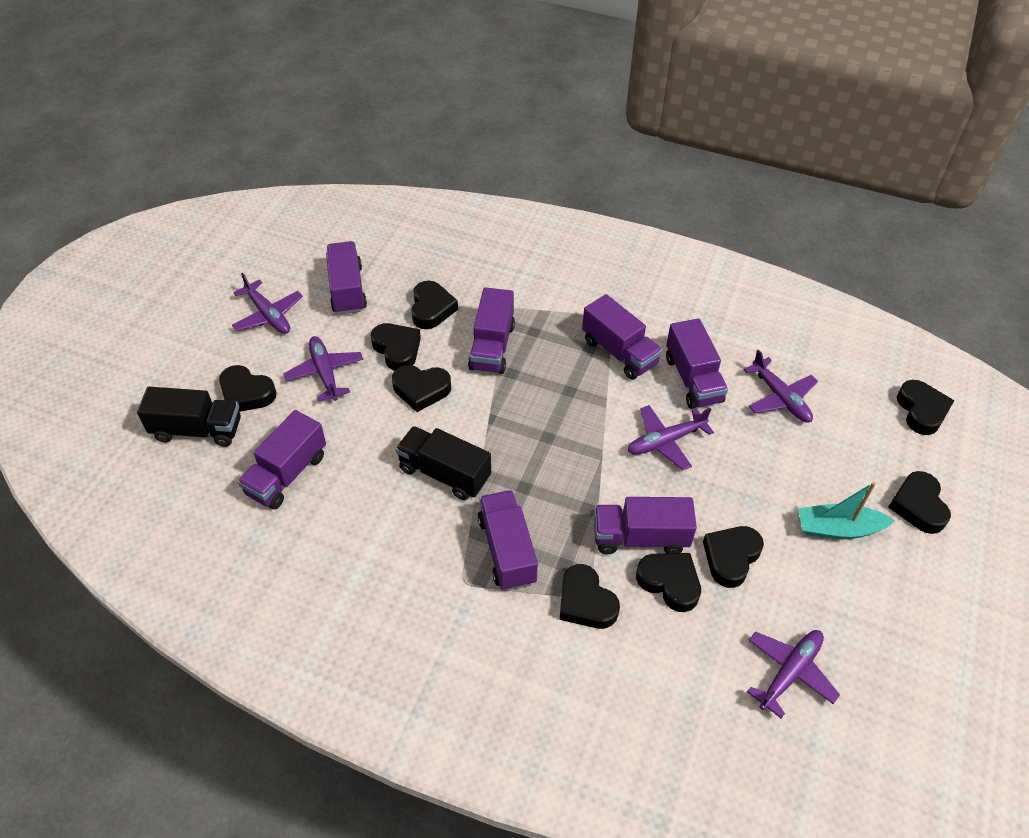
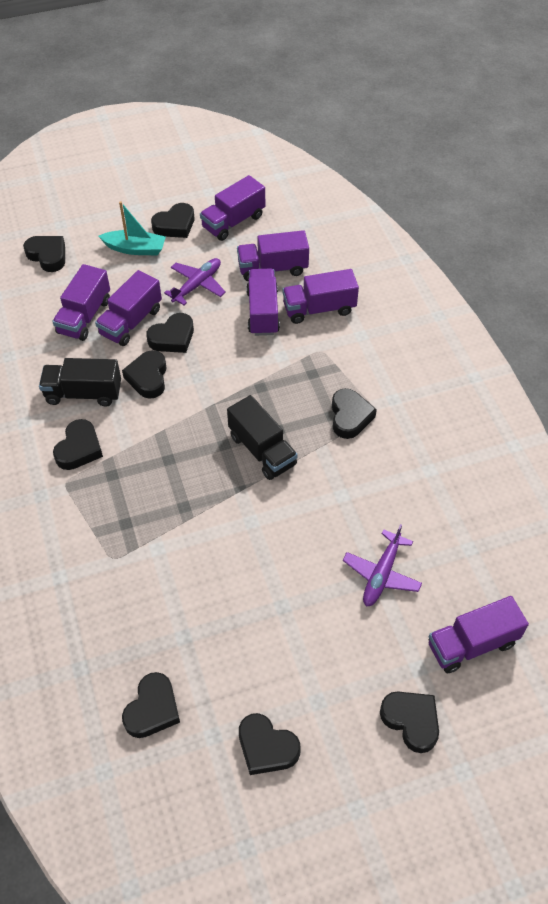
purple plane: [232,273,303,334] [283,336,363,401] [628,405,714,470] [744,350,818,423] [747,630,840,718] = 5 -> [164,258,226,305] [343,524,422,606] = 2

